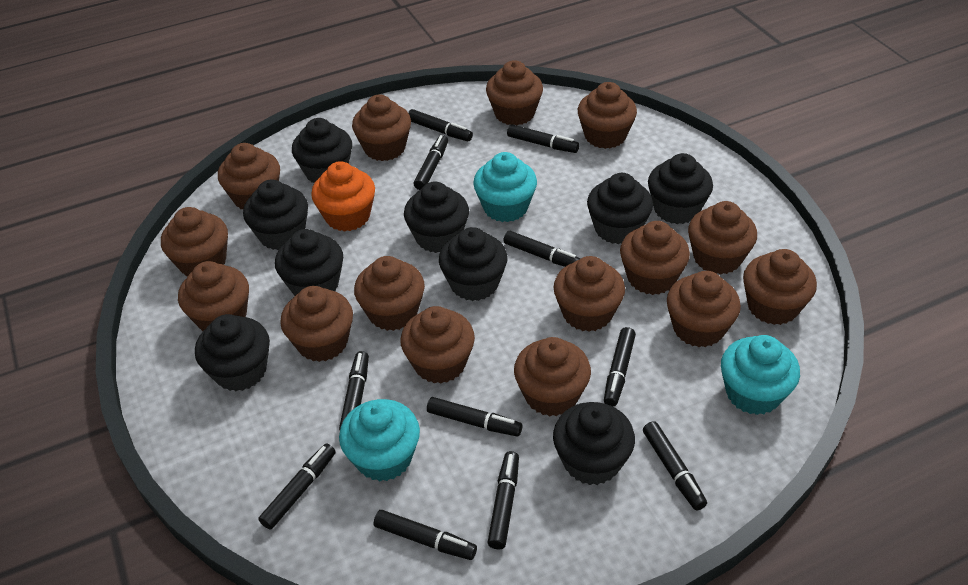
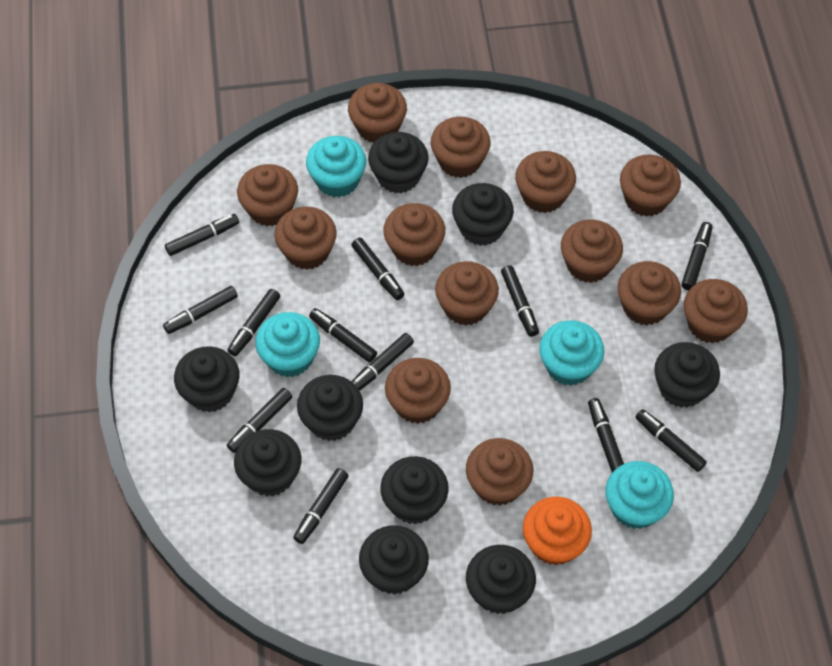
black marker: [258,444,336,530] [339,351,369,430] [374,510,477,560] [408,109,473,141] [414,135,448,190] [427,397,523,437] [487,451,519,549] [503,231,581,267] [507,124,579,153] [604,327,636,407] [643,421,707,510] = 11 -> [163,286,238,334] [165,214,239,256] [227,289,280,356] [227,388,292,453] [293,468,349,544] [309,308,377,362] [351,238,404,300] [351,333,414,391] [501,265,539,337] [588,398,624,473] [635,409,707,472] [681,222,713,290] = 12
brown cupcake: [161,207,228,276] [178,261,249,331] [218,143,280,209] [280,286,353,362] [352,94,411,161] [354,256,425,331] [400,306,475,384] [486,60,543,125] [514,337,591,416] [553,256,625,332] [578,82,637,149] [620,221,690,295] [667,271,741,347] [688,201,757,274] [743,249,817,325] = 15 -> [237,164,298,226] [274,207,337,270] [348,83,407,143] [383,203,445,266] [385,358,451,424] [431,117,491,178] [435,261,499,326] [466,438,533,506] [515,151,576,213] [561,219,623,283] [618,261,681,325] [620,155,681,217] [684,279,748,344] = 13
turquoise cupcake: [339,399,420,482] [473,152,537,222] [721,335,800,415] = 3 -> [255,312,320,377] [306,136,366,197] [539,320,604,386] [605,461,674,529] = 4

